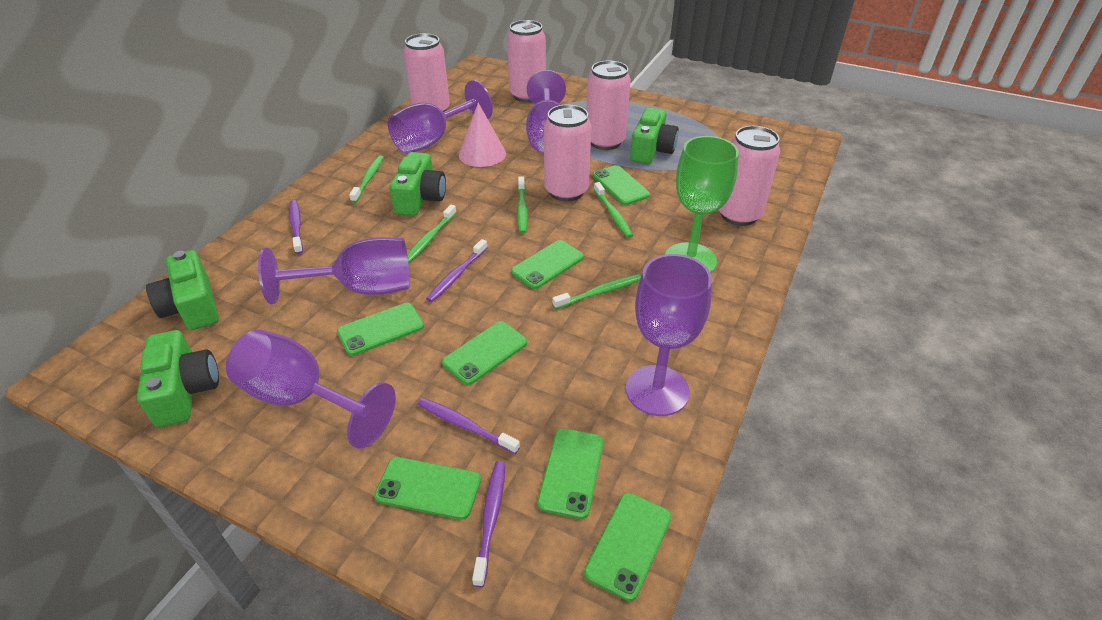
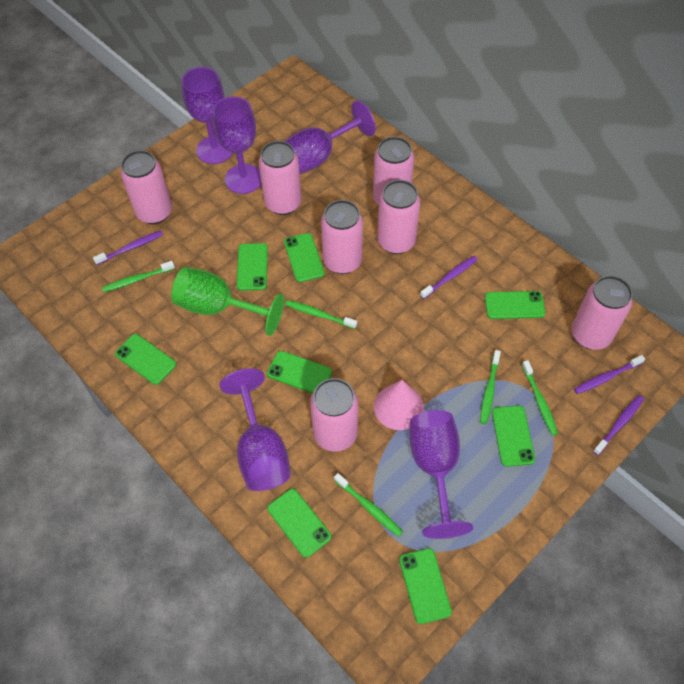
green camera: [137,330,219,427] [146,250,219,330] [389,152,446,216] [630,107,679,164] = 4 -> none = 0
green phone: [337,303,424,356] [374,457,481,520] [442,321,527,385] [511,240,584,289] [537,428,604,519] [584,493,672,601] [593,165,650,205] = 7 -> [115,334,176,385] [237,243,268,291] [267,351,332,393] [267,488,331,558] [284,233,325,282] [399,548,452,624] [485,291,545,319] [492,406,535,467] = 8
pink can: [403,33,450,112] [507,20,546,102] [544,104,592,202] [587,60,631,150] [719,126,780,226] = 5 -> [121,150,172,224] [259,141,302,215] [310,378,358,452] [321,200,363,274] [373,137,414,205] [377,180,420,254] [572,276,633,350] = 7

